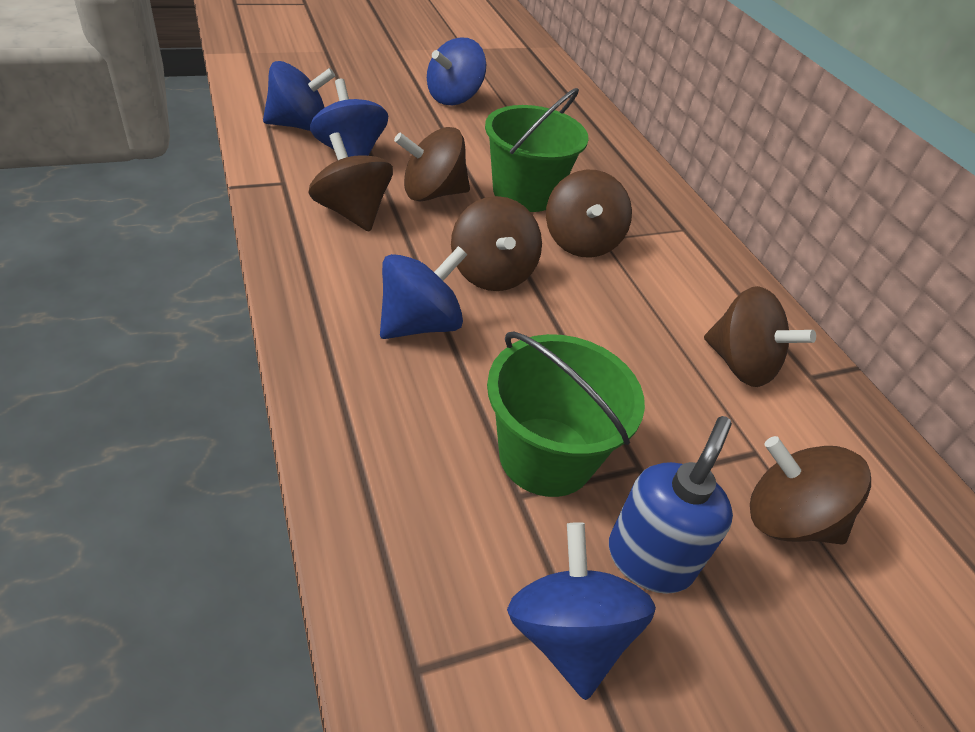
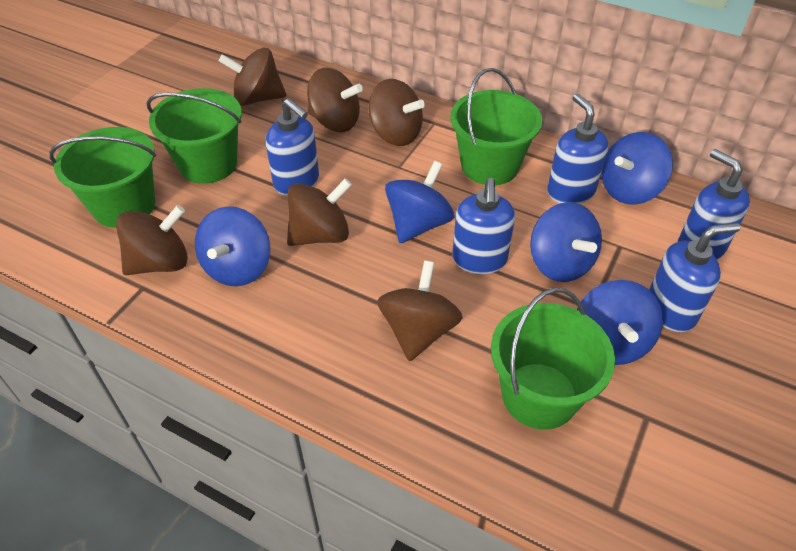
blue soap dispenser: [609,416,733,594] = 1 -> [266,98,319,196] [452,178,515,274] [547,94,608,204] [649,223,740,332] [678,149,750,260] = 5
green bucket: [485,88,589,212] [487,331,645,497] = 2 -> [50,127,156,228] [147,88,242,184] [451,68,542,185] [491,288,615,430] = 4

